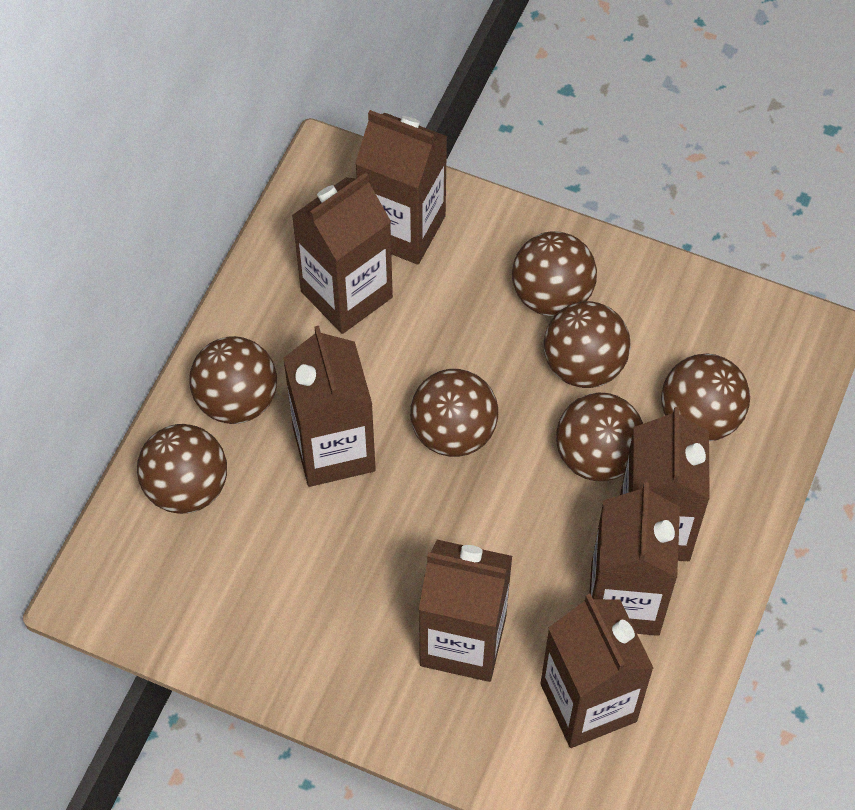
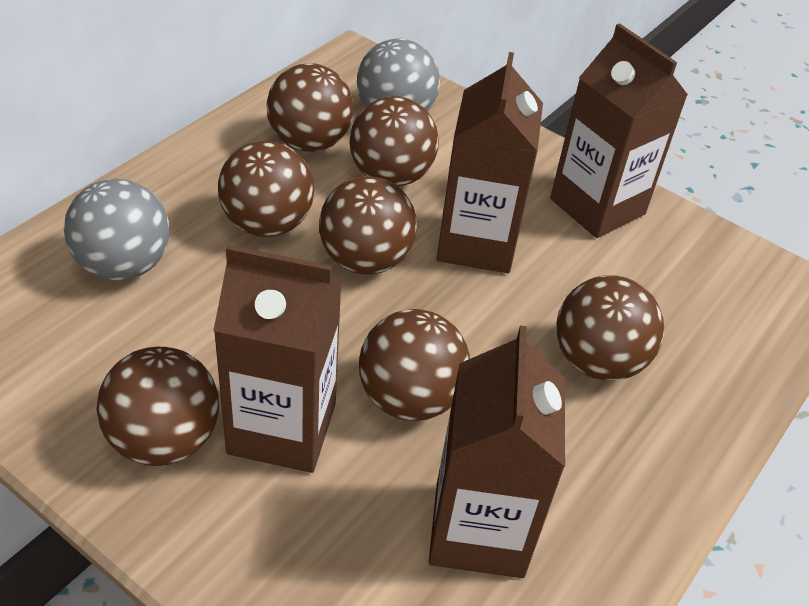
brown carton: [283,326,376,487] [292,172,393,334] [355,110,447,264] [419,540,512,682] [541,594,654,748] [589,482,680,636] [620,407,710,561] = 7 -> [213,245,342,473] [429,325,565,578] [436,52,543,273] [550,23,688,238] = 4
grey ball: none = 0 -> [64,179,169,280] [357,39,440,112] = 2

